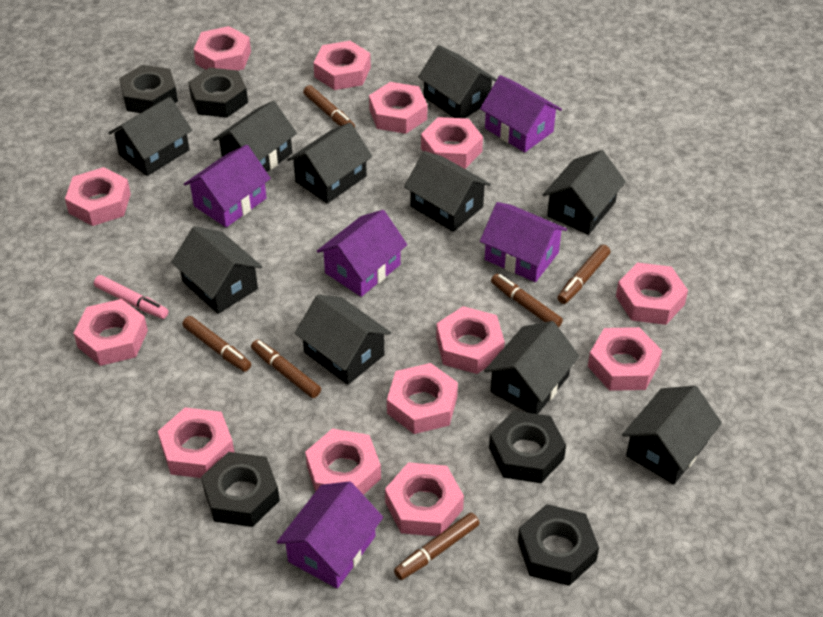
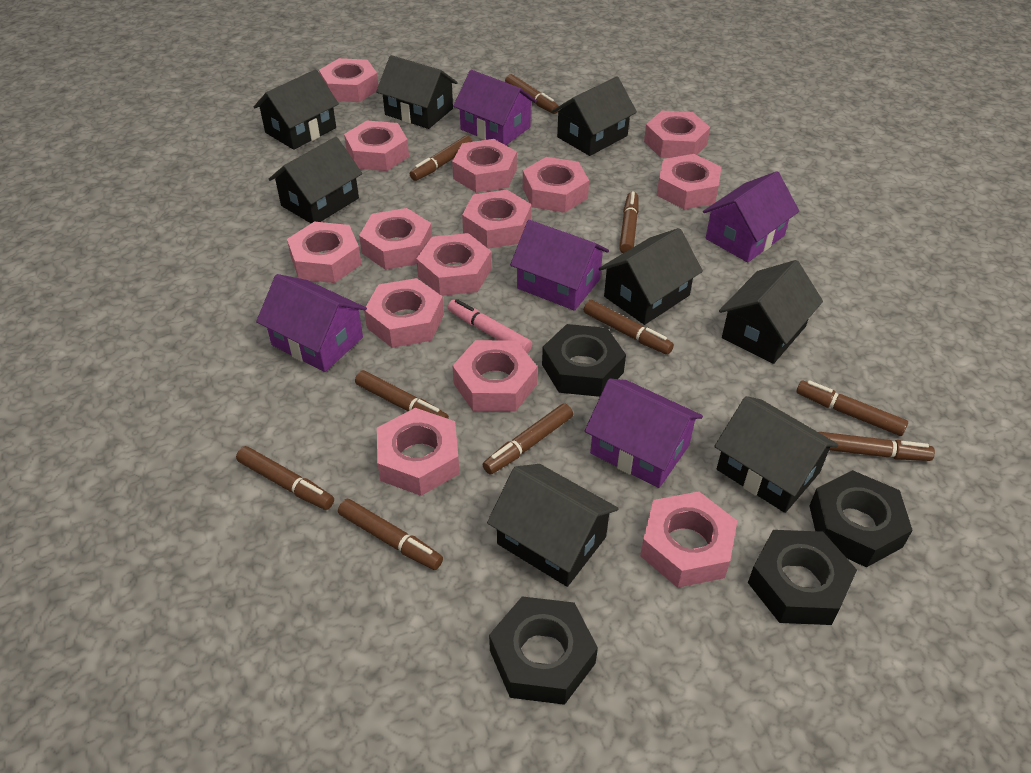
black house: [108,97,192,176] [171,226,262,314] [213,101,297,172] [287,123,372,203] [295,295,391,385] [404,151,491,232] [418,45,497,118] [484,321,580,414] [543,150,626,235] [622,386,722,484] = 10 -> [254,69,339,150] [268,137,362,223] [376,55,458,129] [487,464,619,587] [552,76,637,156] [599,228,703,325] [714,396,839,513] [719,260,823,364] = 8
black nut: [119,65,178,113] [188,68,248,118] [201,452,280,527] [489,411,566,483] [518,504,599,586] = 5 -> [489,596,598,705] [542,324,626,397] [748,530,857,625] [810,470,913,567] = 4
brown marker: [182,316,251,372] [251,339,321,398] [303,85,355,128] [394,513,480,580] [491,274,563,327] [557,245,610,304] = 6 -> [236,446,334,510] [338,499,443,570] [355,370,449,419] [410,136,473,181] [483,403,573,475] [505,74,559,114] [584,300,674,355] [619,191,639,253] [797,380,908,436] [819,432,935,461] = 10
pink nut: [65,167,131,226] [73,299,148,366] [158,407,234,478] [193,26,251,70] [305,429,381,495] [313,41,371,90] [369,82,427,134] [385,462,464,537] [387,363,458,434] [421,117,483,169] [436,306,505,374] [588,327,662,391] [616,263,688,325] = 13 -> [287,222,361,283] [319,58,378,102] [344,121,409,171] [359,208,432,270] [364,278,444,348] [377,408,459,496] [416,233,492,296] [452,139,517,193] [453,340,537,412] [462,190,532,249] [523,157,589,213] [640,491,737,588] [644,111,710,158] [657,154,721,209] = 14

